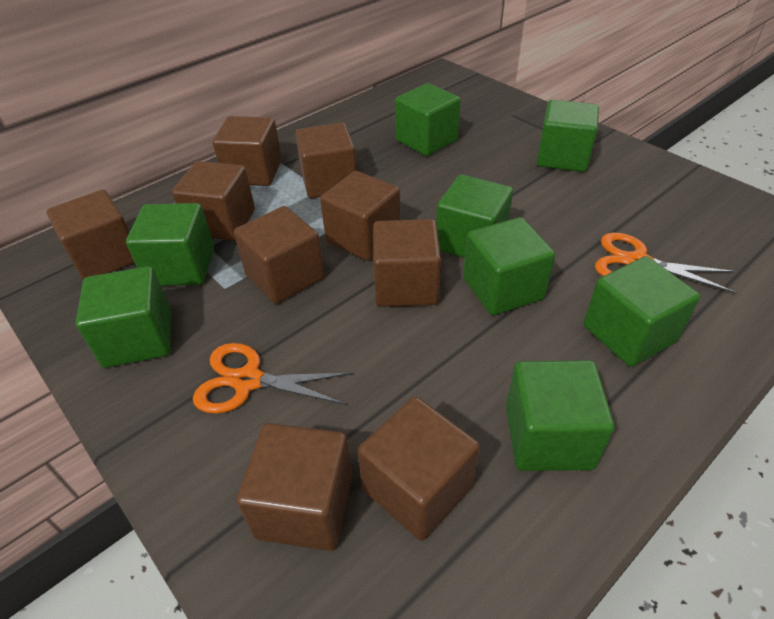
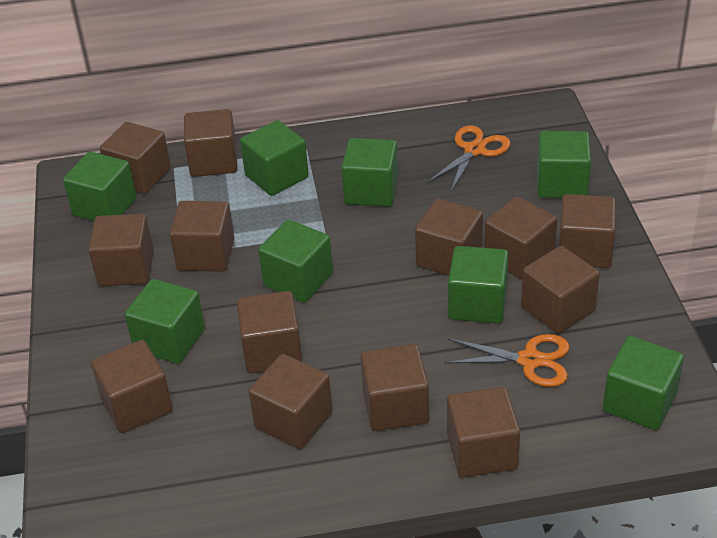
brown cube: [46,190,135,280] [172,161,255,241] [213,116,282,186] [234,206,324,304] [237,423,353,551] [295,123,357,198] [320,171,401,261] [358,397,480,541] [373,219,441,307] = 9 -> [88,214,154,286] [91,340,173,433] [100,122,171,194] [170,201,234,272] [184,109,237,177] [237,291,303,374] [249,354,333,449] [360,344,429,431] [415,199,483,276] [447,387,520,478] [484,197,557,280] [521,246,600,334] [559,194,616,268] = 13

